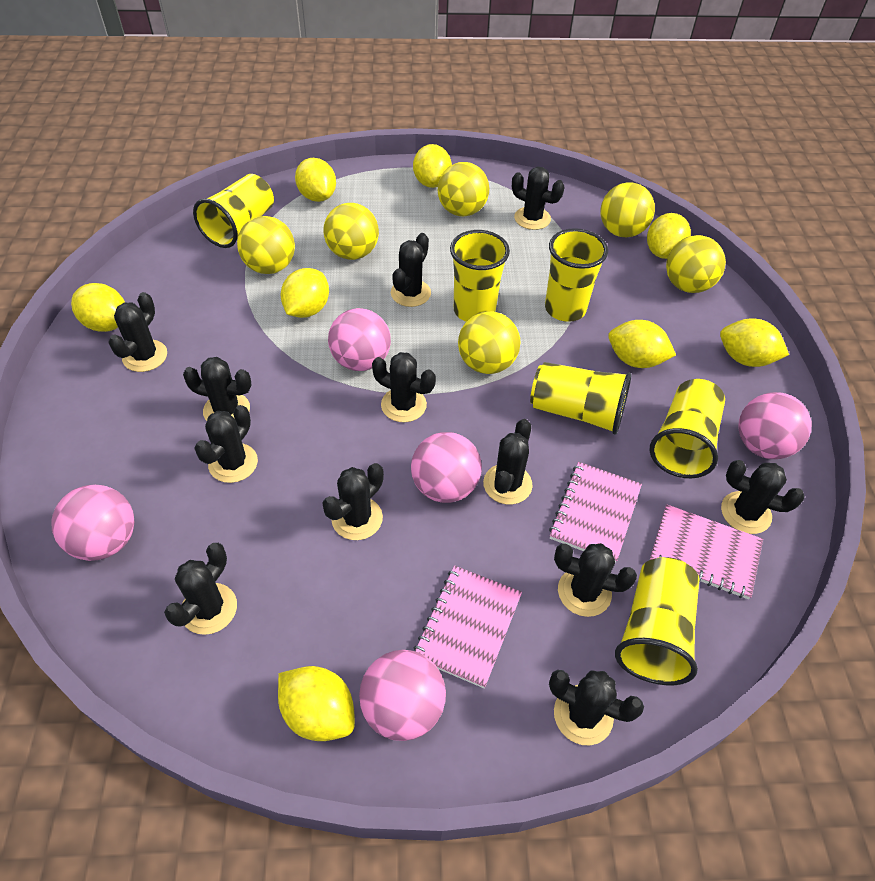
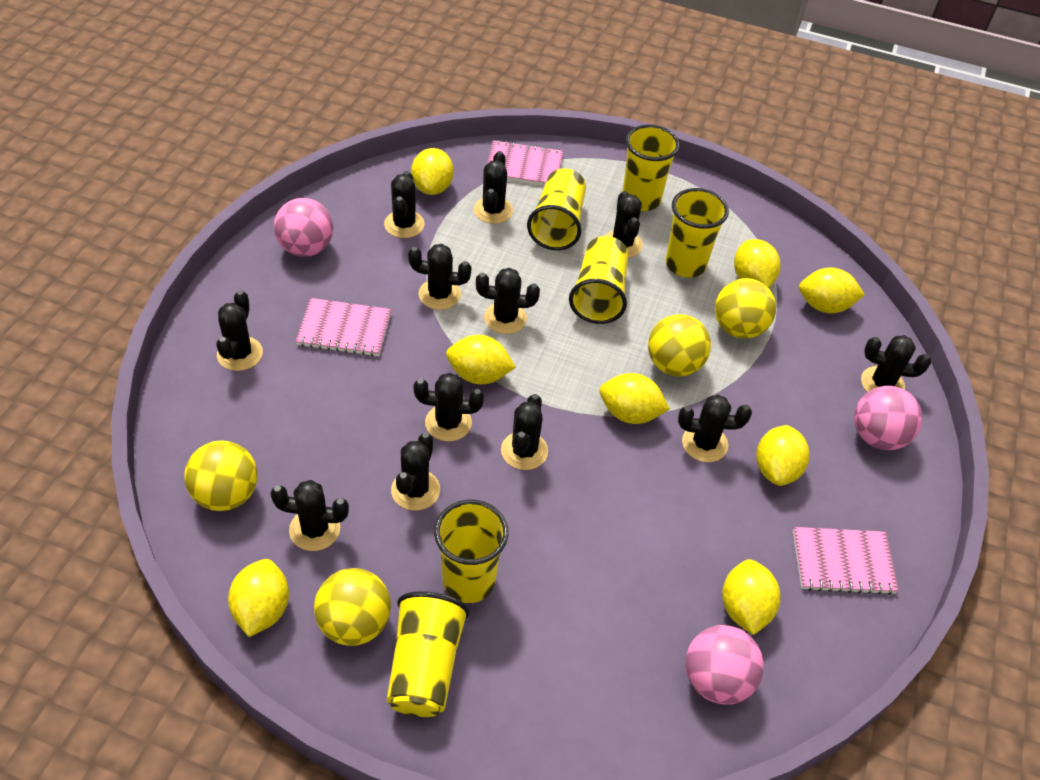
pink ball: [52,485,134,561] [328,308,391,371] [359,650,446,741] [411,432,482,503] [738,392,812,459] = 5 -> [274,198,333,257] [685,625,764,705] [854,386,922,450] = 3
yellow ball: [237,216,295,274] [323,203,379,260] [438,162,489,216] [458,311,521,374] [601,182,655,237] [666,235,726,293] = 6 -> [184,440,258,511] [314,568,391,646] [648,314,711,377] [715,278,776,339] = 4

